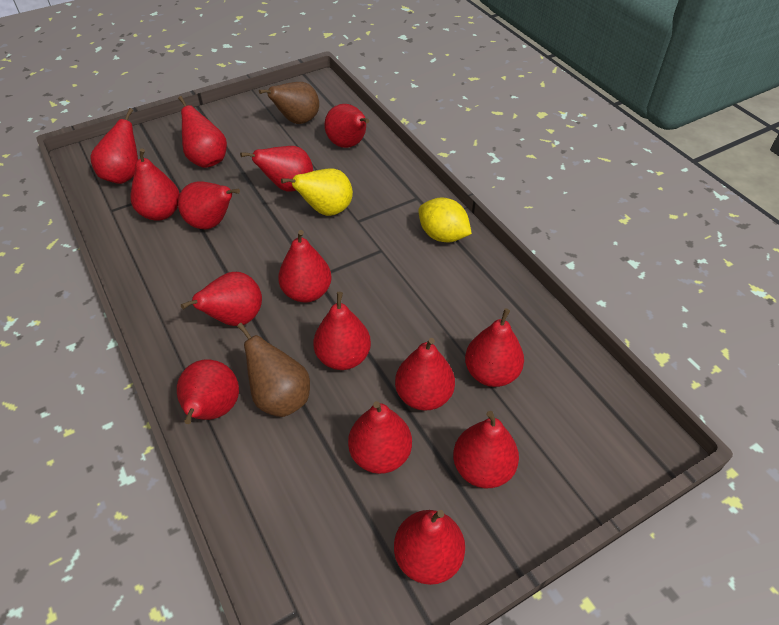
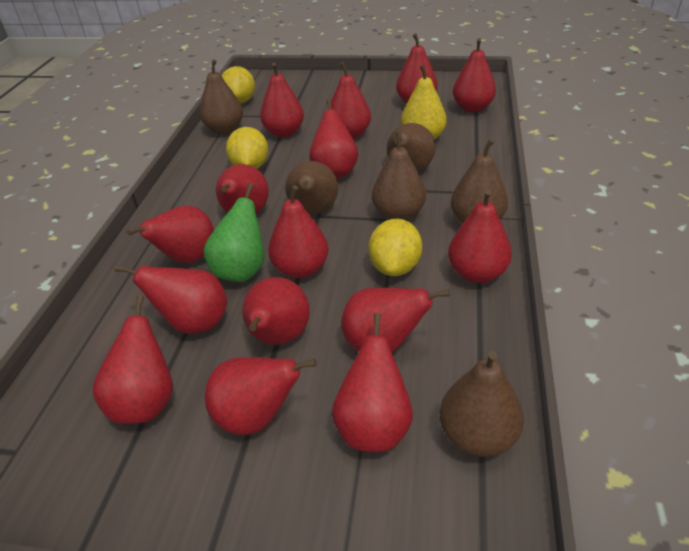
brown pear: [237,323,310,417] [259,82,319,124] = 2 -> [200,60,243,134] [285,161,338,214] [372,132,426,220] [387,123,436,171] [439,351,524,457] [451,139,508,224] = 6
green pear: none = 0 -> [204,183,264,282] = 1
yellow lemon: [418,198,472,242] = 1 -> [222,66,255,104] [226,127,269,169] [369,219,422,276] = 3

